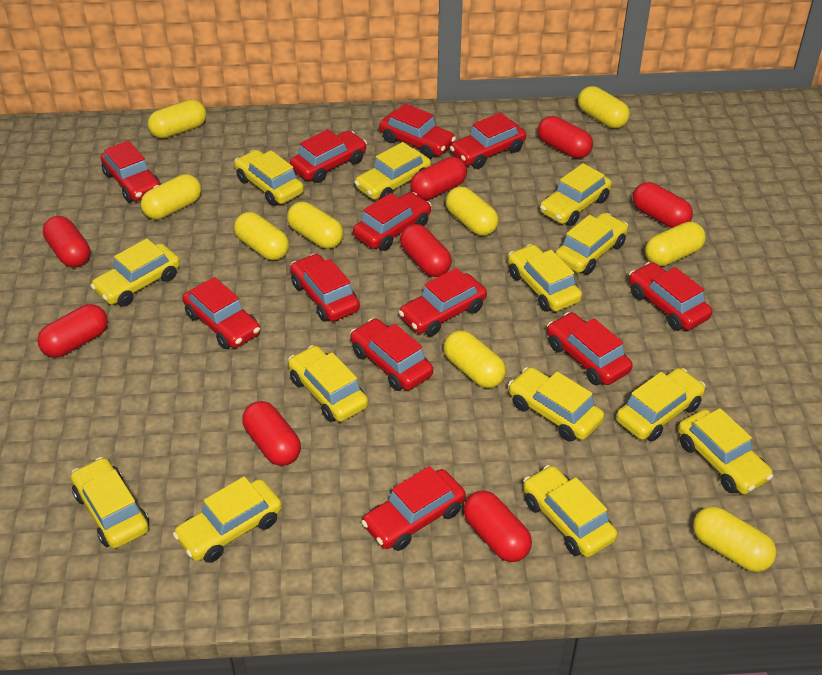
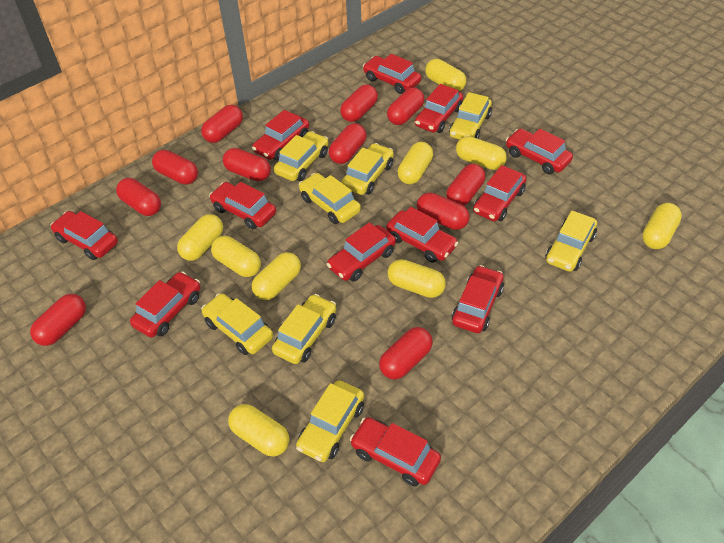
red capsule: [38,304,108,358] [43,216,90,268] [242,401,301,466] [400,224,452,277] [410,157,467,200] [463,491,532,562] [538,116,593,159] [632,182,693,228] = 8 -> [30,294,86,346] [116,178,161,216] [152,150,198,185] [201,105,243,143] [223,148,271,181] [329,123,366,164] [340,84,378,122] [379,327,433,379] [387,87,425,125] [417,192,469,230] [446,164,485,206] = 11
yellow car: [71,457,149,549] [90,238,180,307] [173,476,282,563] [234,150,304,206] [288,345,368,422] [354,142,431,200] [508,244,582,312] [508,367,604,442] [523,465,617,557] [540,163,612,226] [555,213,628,275] [616,368,706,442] [678,408,773,494] = 13 -> [201,293,273,355] [272,294,336,364] [274,131,329,181] [296,380,364,462] [299,173,361,224] [342,143,394,195] [449,92,492,140] [545,211,597,272] = 8

